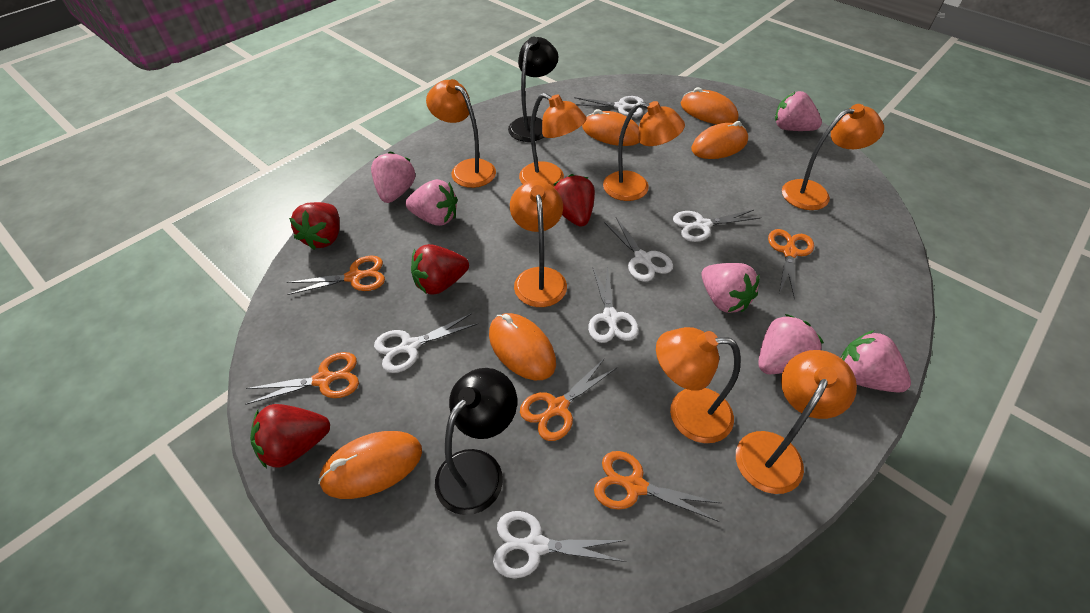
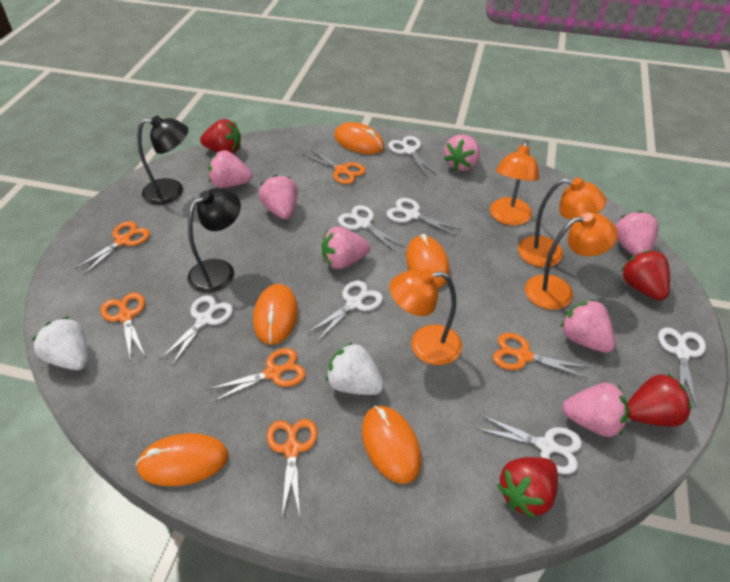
orange lamp: [426,79,496,188] [510,180,567,307] [519,93,587,187] [603,101,685,201] [656,327,741,443] [736,350,857,494] [782,104,884,210] = 7 -> [390,268,462,365] [490,140,539,225] [518,178,606,267] [525,213,618,310] = 4
orange scissors: [245,352,359,404] [287,256,385,295] [520,358,617,441] [594,451,721,522] [768,229,814,299] = 5 -> [75,221,150,275] [101,293,145,362] [208,348,306,402] [267,419,318,517] [302,149,366,184] [493,333,590,379] = 6
pink strawberry: [371,152,415,203] [405,179,458,226] [701,263,760,313] [758,314,824,374] [775,91,822,131] [841,330,911,392] = 6 -> [208,150,252,188] [259,175,298,219] [322,226,370,269] [444,134,480,171] [560,299,616,353] [562,383,629,437] [616,211,659,256] = 7
white scissors: [374,313,477,373] [493,511,626,578] [574,96,644,117] [588,266,639,343] [604,217,673,282] [673,210,760,242] = 6 -> [159,296,233,366] [308,281,383,342] [338,205,405,252] [387,198,462,236] [388,136,437,177] [476,415,582,474] [658,327,706,407] = 7
white strawberry: none = 0 -> [32,317,88,370] [326,342,384,395] = 2

